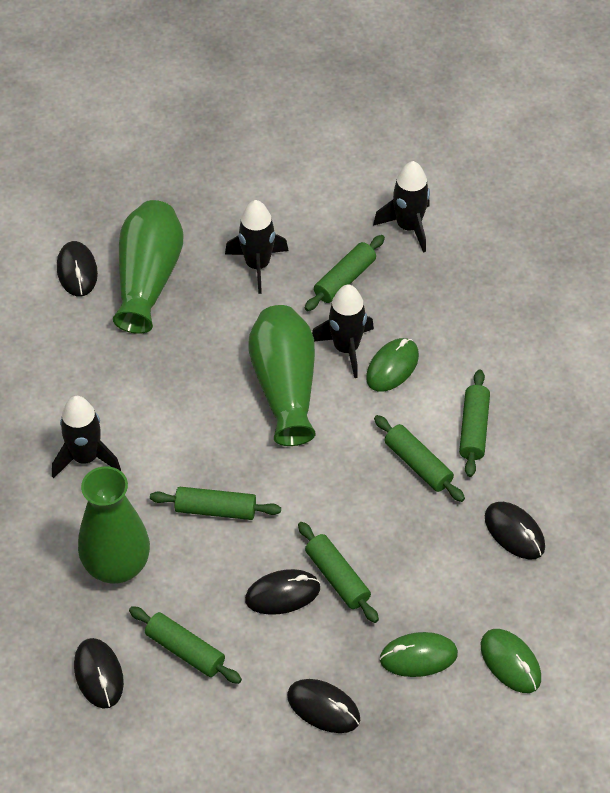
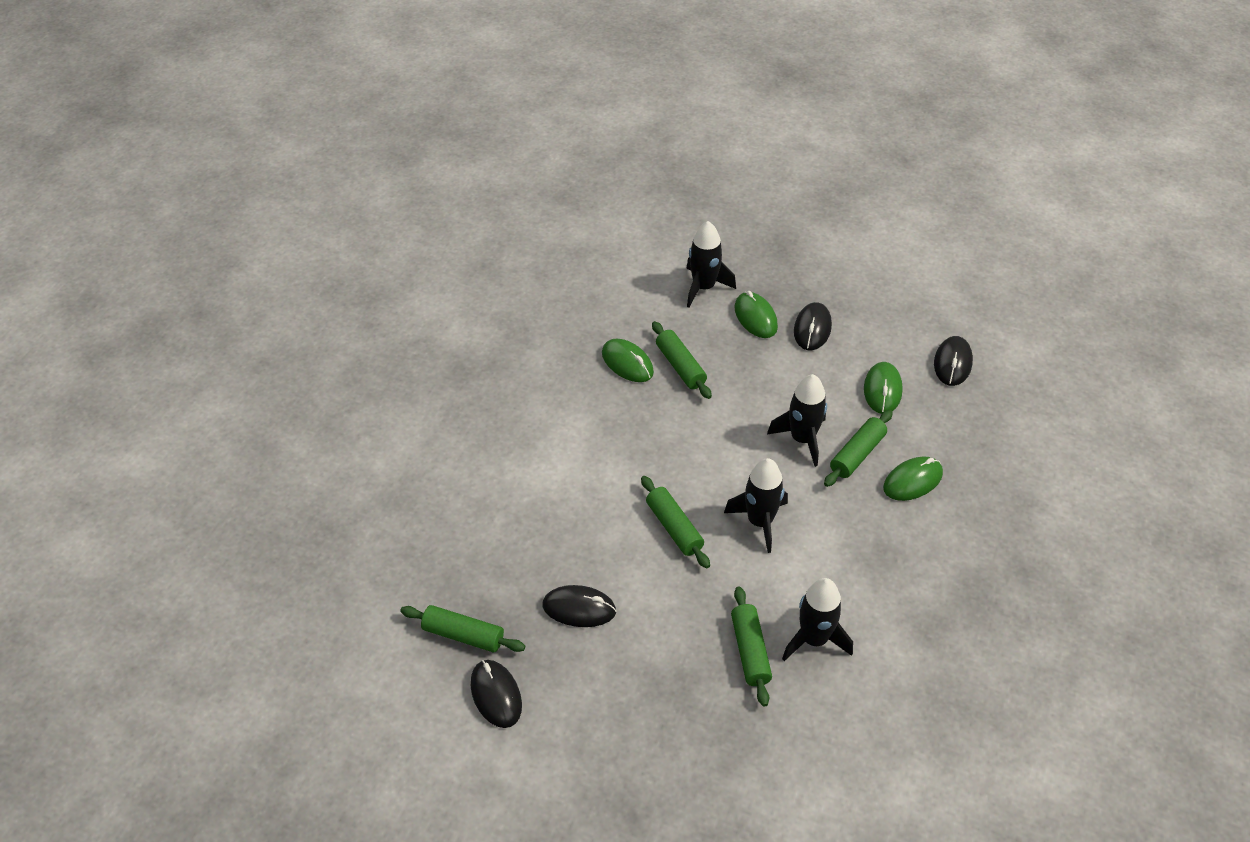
black mouse: [57,241,98,297] [74,638,124,709] [245,569,320,615] [287,679,360,733] [485,502,545,560] = 5 -> [471,660,522,728] [542,585,616,627] [794,302,832,350] [934,336,973,386] = 4
green mouse: [366,338,419,392] [380,632,458,677] [481,629,541,693] = 3 -> [602,339,654,382] [734,291,778,338] [864,362,903,414] [883,457,943,501] = 4
green rolling pin: [129,606,242,684] [150,487,281,520] [298,522,379,623] [305,235,385,311] [374,415,465,502] [459,369,490,477] = 6 -> [400,605,525,652] [641,476,710,568] [652,321,712,399] [731,586,772,707] [824,410,893,487] = 5
green vase: [78,466,150,584] [113,200,183,334] [248,305,316,446] = 3 -> none = 0

